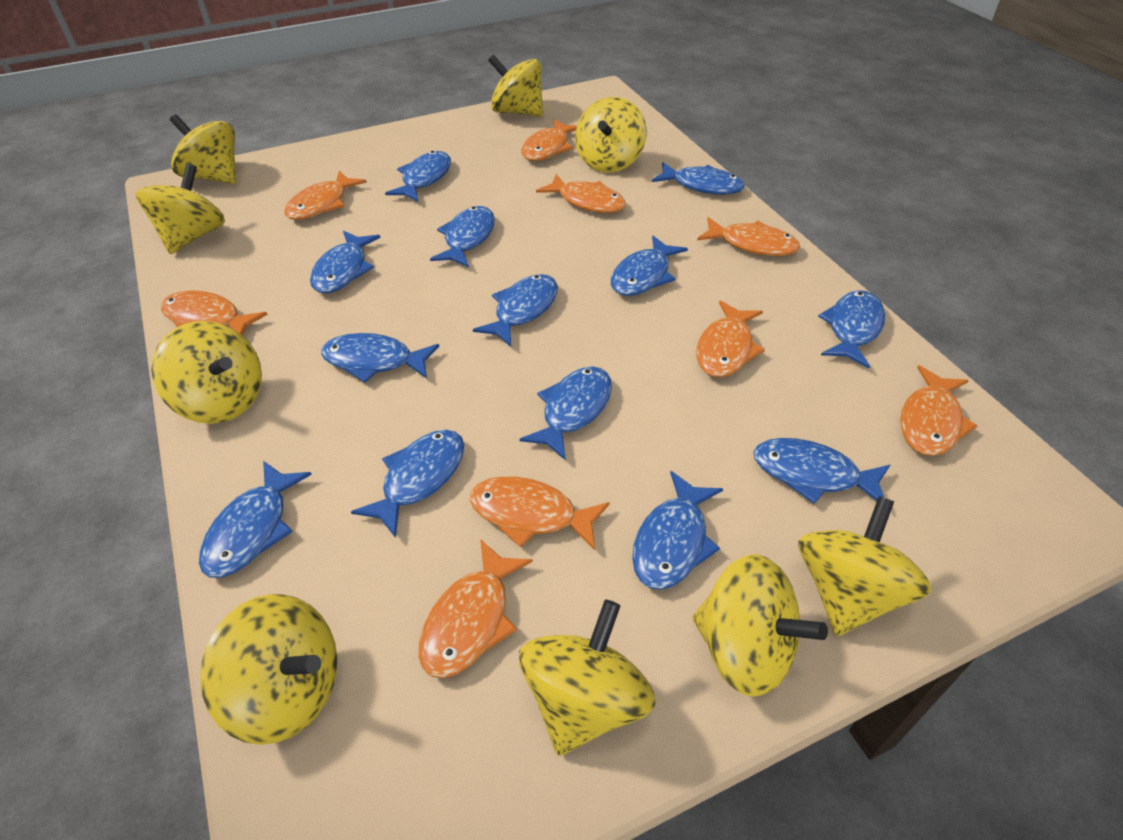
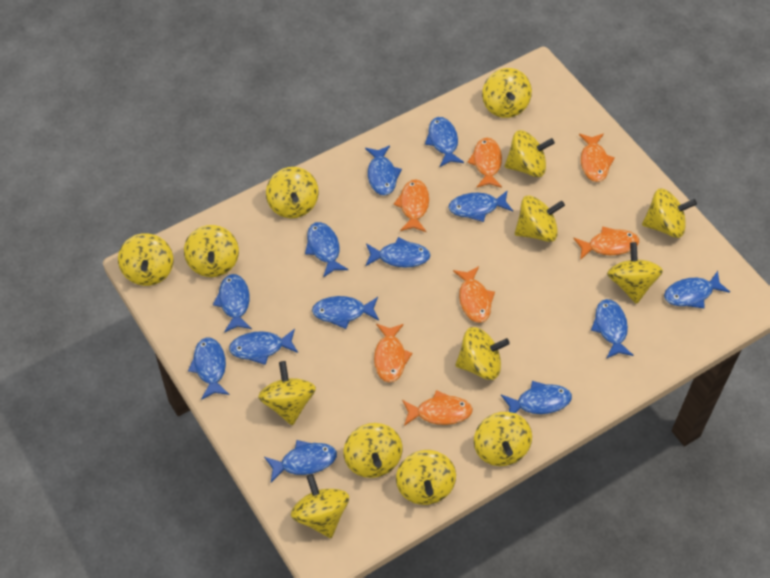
orange fish: [161,290,268,336] [284,171,367,220] [419,539,533,678] [470,476,610,550] [521,119,577,161] [536,174,626,213] [696,300,765,377] [697,217,800,256] [900,365,977,456] = 9 -> [374,324,412,383] [393,179,429,232] [402,390,473,426] [453,266,495,323] [467,138,502,188] [573,226,639,260] [579,134,615,182] = 7
yellow spinning top: [136,164,225,254] [151,321,262,424] [170,114,236,184] [200,594,337,745] [488,55,543,117] [519,600,655,756] [575,97,647,173] [693,554,828,697] [798,496,932,636] = 9 -> [118,233,173,286] [184,225,239,277] [258,361,316,425] [266,167,319,218] [291,474,349,538] [343,423,402,478] [396,450,456,505] [455,327,510,380] [474,412,532,466] [482,68,532,118] [505,130,555,177] [515,196,565,242] [607,242,663,304] [642,188,697,238] = 14

